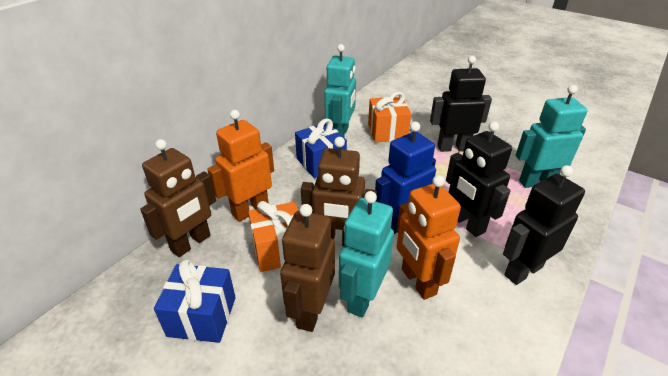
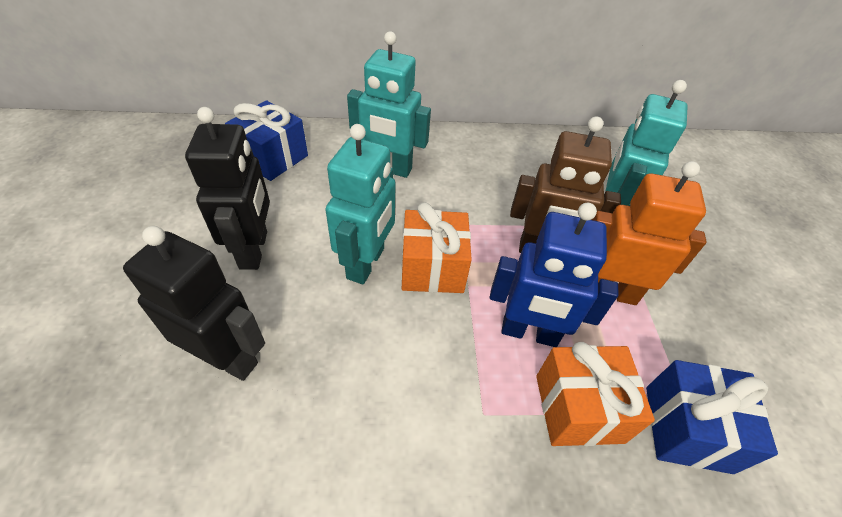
black robot: [430,56,492,152] [446,121,512,237] [503,165,585,285] = 3 -> [123,226,265,381] [185,107,270,270] = 2
brown robot: [140,139,216,257] [280,204,335,332] [301,137,377,246] = 3 -> [510,116,621,253] = 1
orange robot: [207,110,274,222] [397,175,461,300] = 2 -> [593,161,707,305] = 1

